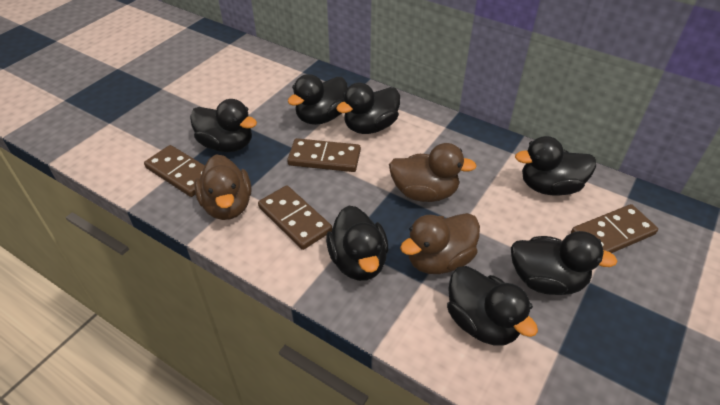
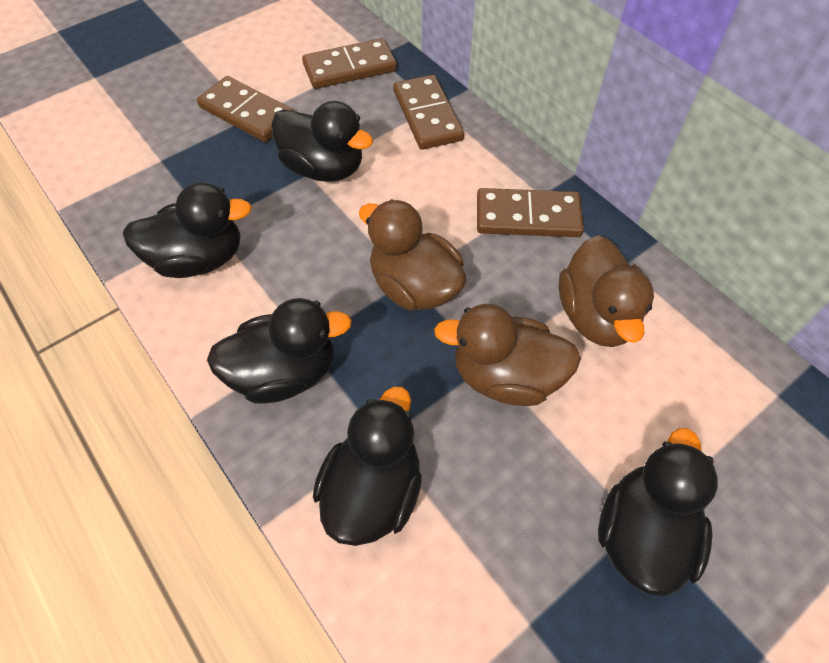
black duck: [190,99,257,152] [288,74,348,125] [326,205,388,281] [336,83,400,134] [447,266,538,346] [511,231,618,295] [515,136,596,195] = 7 -> [123,183,252,278] [207,298,352,403] [271,101,373,182] [313,387,422,546] [598,428,718,597] = 5

